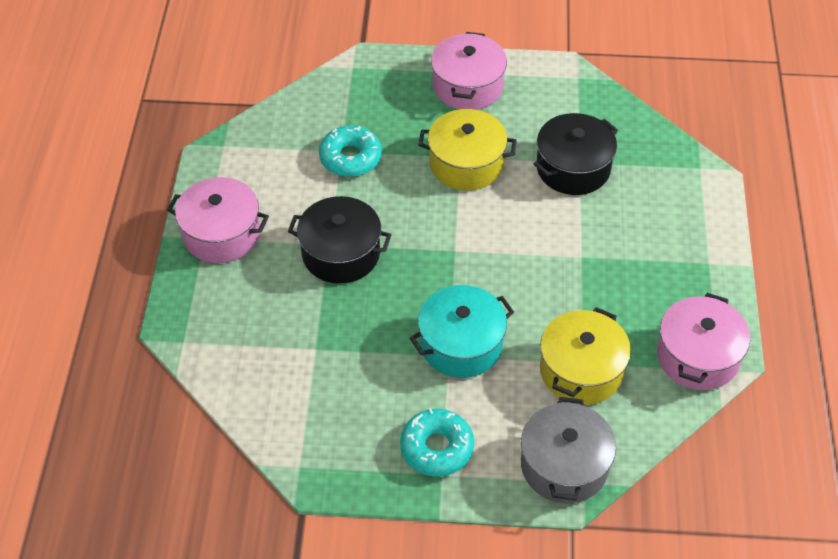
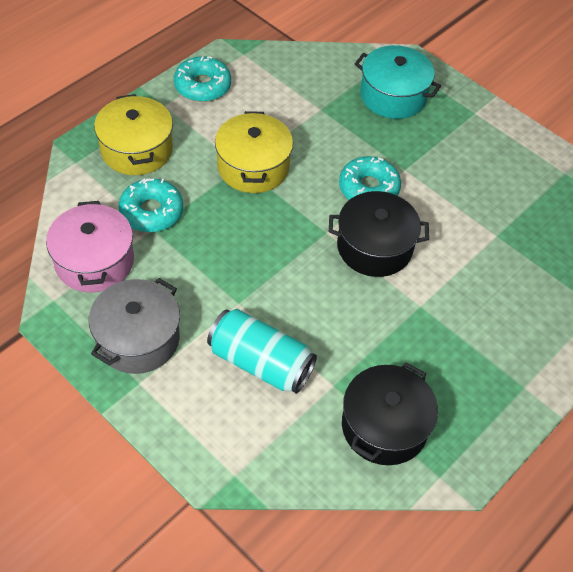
pink pot: [167,177,269,263] [431,32,507,110] [657,293,750,390] = 3 -> [46,201,134,293] = 1
turquoise can: none = 0 -> [207,309,317,394] = 1
turquoise donut: [319,126,382,177] [400,408,474,477] = 2 -> [118,178,183,232] [174,56,231,102] [339,156,401,200] = 3

